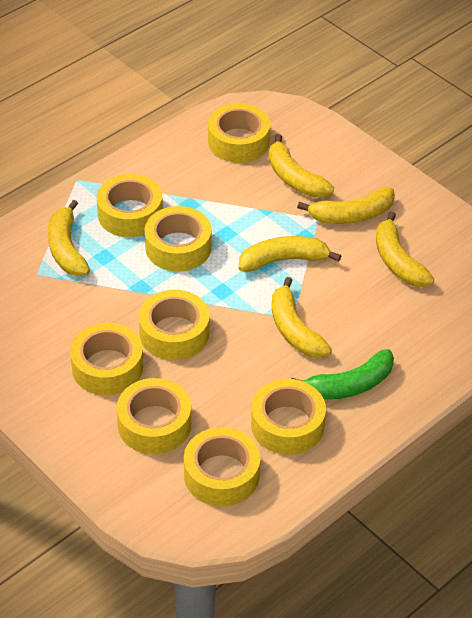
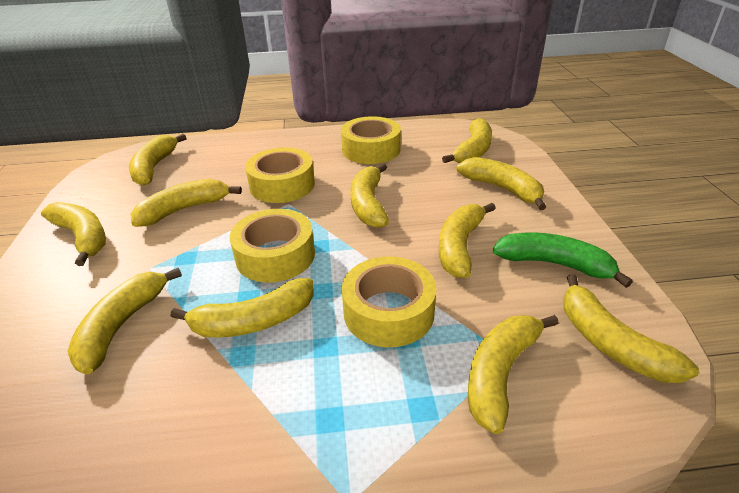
yellow banana: [48,200,90,276] [238,236,341,272] [269,134,334,197] [272,277,332,358] [297,187,395,224] [376,212,434,287] = 6 -> [41,202,106,266] [67,268,182,374] [129,134,187,186] [131,179,242,227] [171,278,314,338] [350,163,389,228] [439,203,496,278] [442,118,492,164] [457,157,546,210] [468,315,559,434] [564,274,699,383] = 11
yellow tape: [70,323,143,395] [96,174,163,237] [116,378,191,454] [139,290,210,360] [145,206,212,272] [184,427,260,507] [208,103,270,163] [251,379,326,455] = 8 -> [230,209,315,282] [245,148,315,203] [341,116,401,164] [342,256,437,347] = 4

